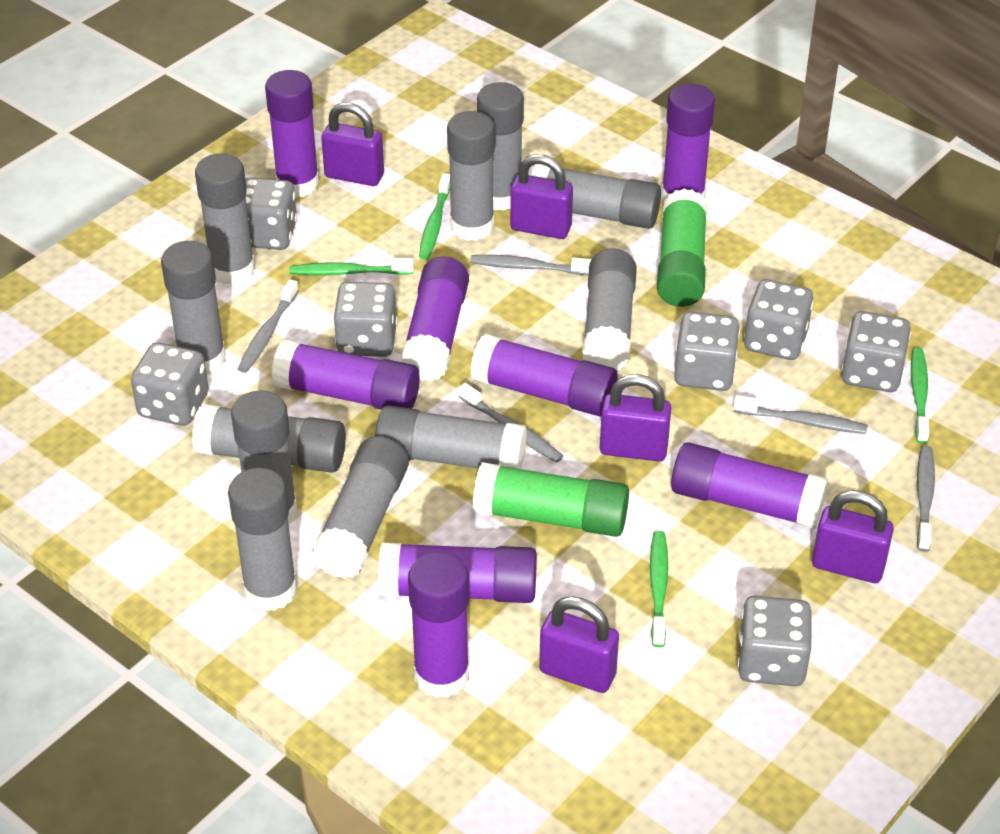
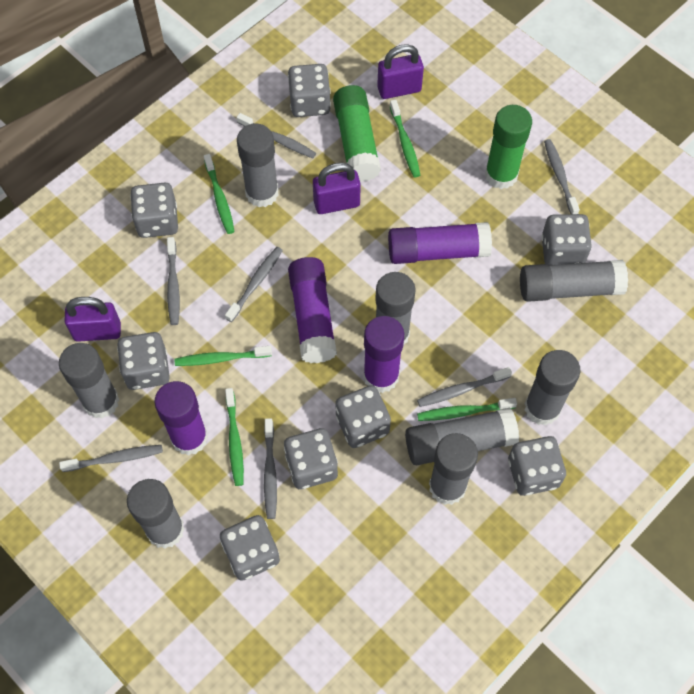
green toothbrush: [290,258,414,275] [419,173,450,260] [650,531,668,647] [911,347,929,444] = 4 -> [175,346,272,366] [204,154,235,234] [225,388,244,486] [390,99,420,177] [417,398,517,421] = 5
grey dice: [131,343,209,426] [245,177,297,250] [333,282,397,357] [674,312,740,391] [738,596,812,686] [744,279,813,360] [841,311,911,392] = 7 -> [117,332,170,390] [130,183,178,238] [220,515,280,581] [284,428,338,489] [288,64,331,117] [335,385,391,448] [508,436,566,496] [542,214,592,265] = 8
grey glue stick: [161,241,226,375] [192,404,346,473] [195,153,255,285] [228,468,297,611] [231,390,297,524] [311,436,409,578] [375,405,527,469] [447,111,495,241] [477,82,524,211] [531,164,661,229] [582,248,637,370] = 11 -> [59,343,120,418] [127,479,185,549] [237,123,279,207] [375,272,416,347] [405,408,519,465] [429,433,478,505] [520,260,628,302] [525,350,581,426] = 8
grey toothbrush: [238,280,299,373] [459,383,563,463] [470,255,591,275] [734,395,868,434] [917,446,935,552] = 5 -> [59,445,163,472] [167,237,180,325] [225,247,283,322] [237,113,316,158] [264,418,277,519] [417,367,512,407] [544,139,580,214] = 7
purple glue stick: [265,70,319,198] [272,339,420,410] [378,543,537,603] [400,256,469,381] [408,552,469,698] [470,334,618,416] [661,84,715,204] [671,442,828,529] = 8 -> [154,381,208,456] [288,257,337,363] [363,316,404,393] [388,222,492,264] = 4
purple padlock: [321,103,384,186] [510,154,573,239] [539,596,619,693] [600,374,671,462] [812,490,894,583] = 5 -> [65,297,121,342] [313,163,361,214] [377,44,424,99] = 3

